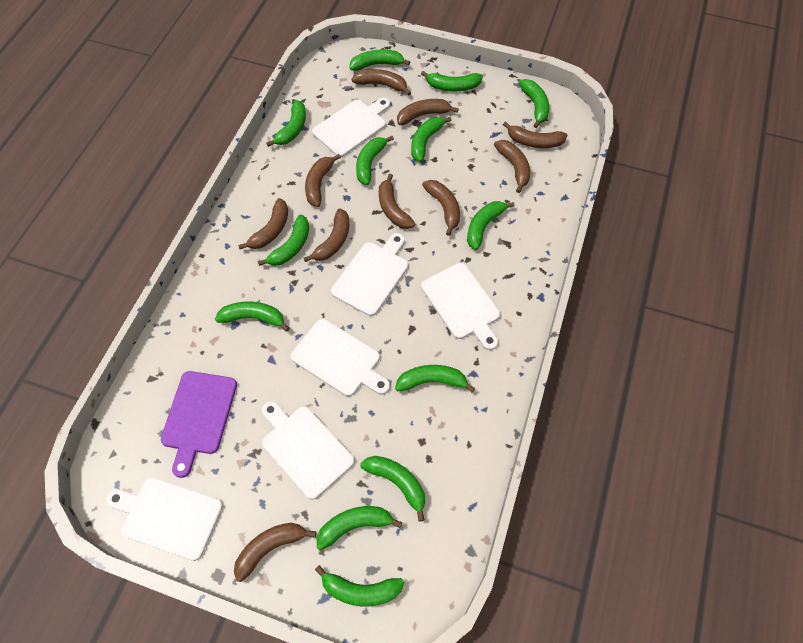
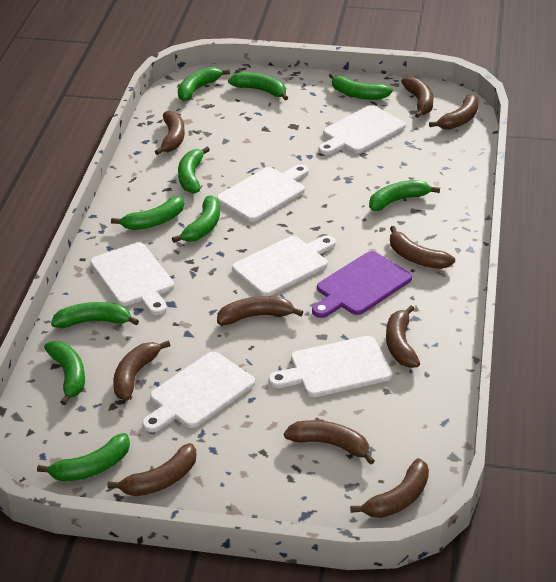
green banana: [215,302,290,332] [258,214,309,266] [266,100,306,147] [315,565,404,606] [317,506,402,550] [350,50,410,71] [356,136,394,185] [360,456,425,521] [395,365,475,392] [411,117,452,162] [421,71,483,91] [467,201,515,250] [519,79,549,128] = 13 -> [37,433,130,482] [44,341,85,405] [51,302,139,328] [111,196,184,230] [172,195,220,243] [178,67,230,101] [178,147,210,194] [228,72,288,100] [329,73,393,100] [369,180,440,211] = 10

